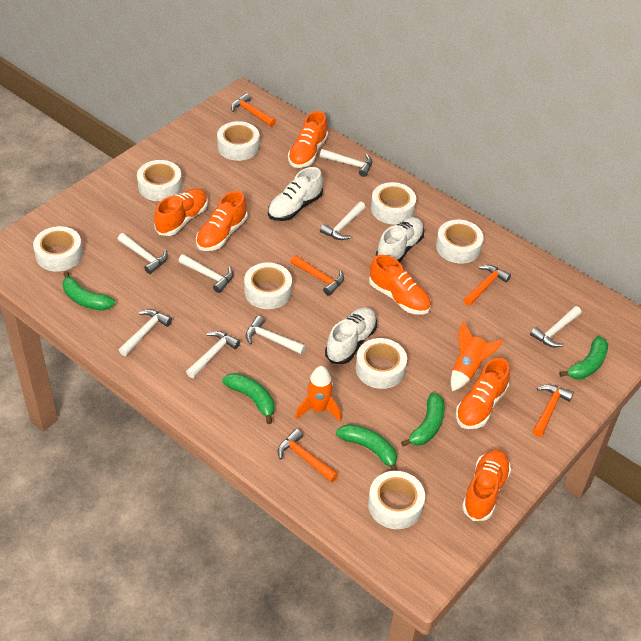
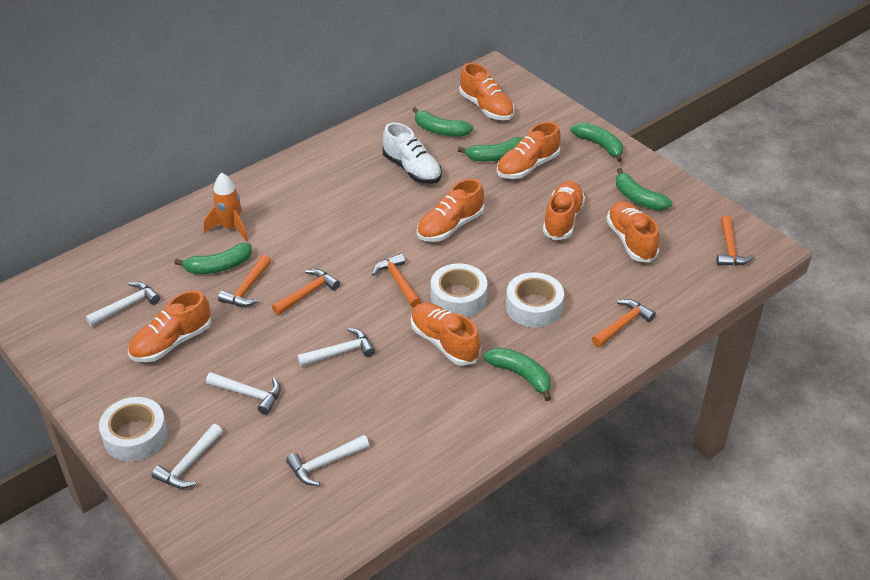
green banana: [62,271,115,311] [222,373,274,424] [336,424,398,471] [401,392,445,446] [559,336,608,379] = 5 -> [174,243,252,274] [412,107,473,137] [458,137,522,162] [484,347,551,401] [571,122,623,162] [616,168,672,211] = 6
orange rocket: [295,366,342,422] [451,321,504,391] = 2 -> [204,173,248,241] = 1
orange shoe: [154,188,208,236] [196,191,247,251] [288,111,328,168] [369,255,431,315] [456,358,510,429] [462,449,511,521] = 6 -> [128,290,211,362] [411,303,481,366] [417,179,484,242] [459,63,514,120] [497,122,561,179] [543,181,585,240] [606,201,659,263] = 7
white hammer: [117,233,168,274] [119,309,172,356] [178,254,233,293] [186,331,240,378] [246,316,306,354] [320,149,372,177] [320,202,366,240] [530,306,582,347] = 8 -> [86,281,160,326] [152,424,223,489] [206,372,281,415] [286,435,369,486] [297,328,375,367] = 5
white shoe: [268,167,323,221] [325,307,377,364] [376,217,424,262] = 3 -> [382,122,442,184] = 1
white tape: [33,226,83,272] [137,160,182,201] [217,121,259,161] [244,262,292,309] [356,338,407,389] [368,471,425,529] [371,182,416,224] [436,220,484,264] = 8 -> [99,397,168,461] [431,263,487,317] [506,272,564,327] = 3

